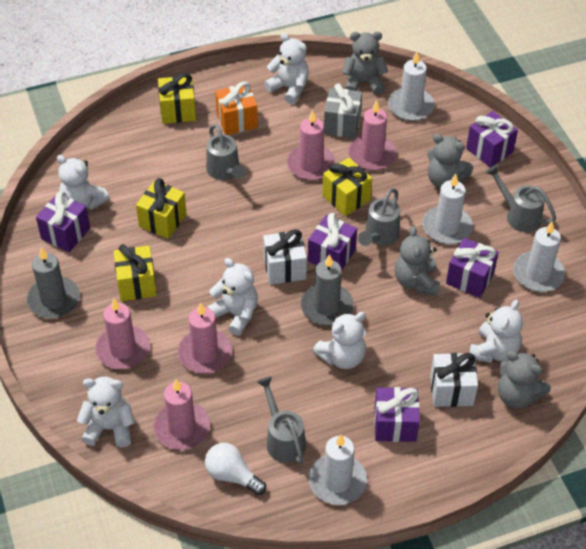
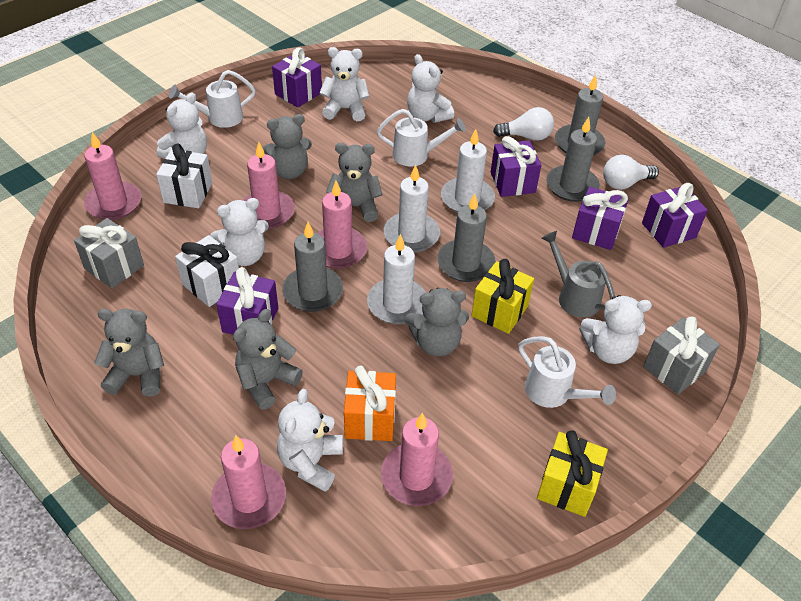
grey candle: [27,247,80,319] [301,254,354,325] = 2 -> [282,222,343,312] [437,194,496,282] [546,117,600,202] [555,75,605,156] = 4
grey gift: [324,83,362,138] = 1 -> [74,218,144,288] [643,317,720,395] = 2
grey teddy bear: [342,32,388,95] [395,226,440,296] [427,134,473,189] [498,351,551,409] = 4 -> [94,309,164,397] [233,309,303,409] [262,114,312,179] [326,143,382,222] [405,288,469,356] = 5
grey watering can: [206,124,246,180] [257,376,306,464] [358,188,400,246] [485,165,556,232] = 4 -> [542,231,615,318] = 1
white candle: [309,434,367,505] [388,52,435,121] [422,174,473,244] [513,222,565,292] = 4 -> [367,234,426,324] [384,165,440,253] [441,129,495,213] = 3
white light bulb: [205,443,266,495] = 1 -> [493,107,554,141] [603,155,659,190] = 2
white watering can: none = 0 -> [169,70,256,128] [377,109,466,166] [518,336,616,408] = 3
yellow gift: [114,244,157,301] [136,178,186,239] [158,73,196,124] [322,158,372,216] = 4 -> [471,259,534,334] [537,430,608,517] = 2

